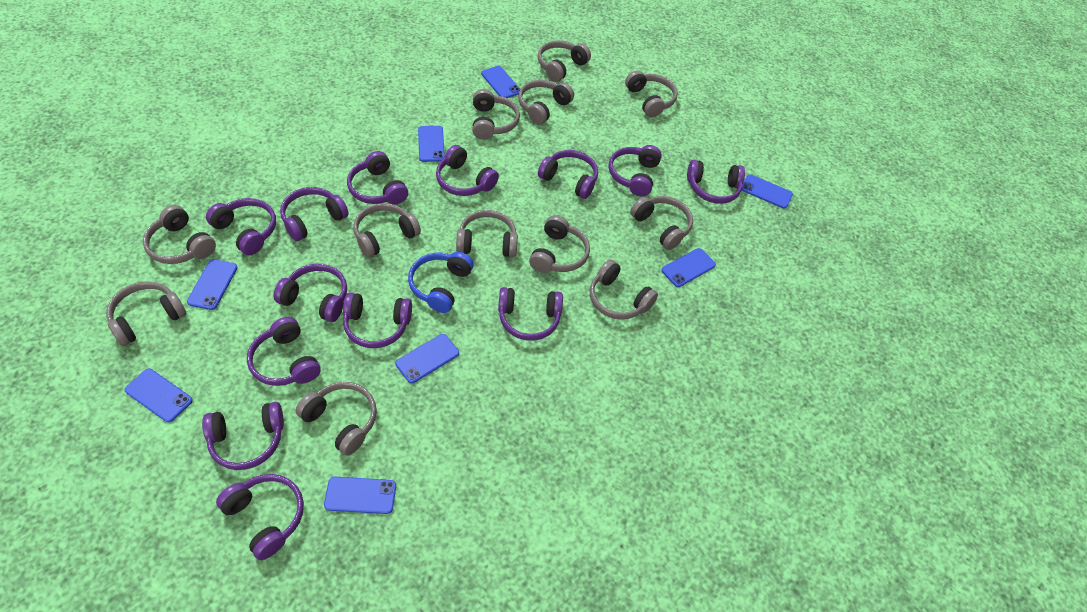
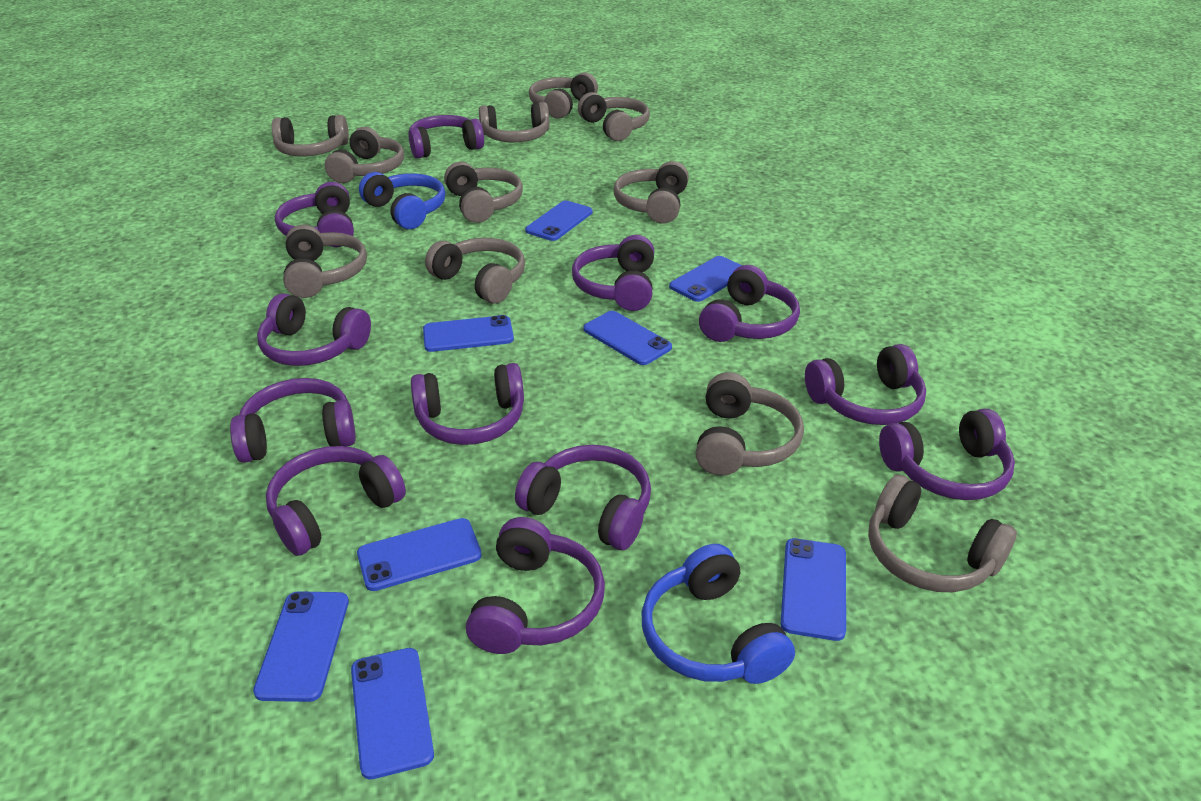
blue headphones: [408,252,474,313] = 1 -> [359,172,445,229] [642,544,795,684] = 2
grey headphones: [106,282,186,346] [143,205,216,264] [296,382,377,456] [353,203,421,258] [456,210,518,257] [472,89,520,140] [518,80,574,125] [529,215,590,273] [538,40,591,82] [590,260,658,320] [625,70,678,117] [630,196,693,250] = 12 -> [272,115,349,156] [283,225,367,298] [325,127,404,183] [425,238,525,304] [444,162,523,223] [479,102,549,142] [529,72,598,119] [578,92,650,141] [613,161,689,224] [695,372,804,476] [868,475,1017,592] = 11
purple headphones: [202,402,284,470] [206,198,276,255] [216,474,304,560] [247,317,321,386] [273,264,347,322] [280,187,349,241] [343,293,412,348] [347,151,408,205] [436,145,499,196] [498,287,563,341] [538,150,598,199] [608,145,662,196] [687,160,745,204] = 13 -> [230,378,356,463] [257,293,371,366] [266,446,406,556] [275,182,354,247] [408,115,484,158] [411,363,524,445] [466,517,605,654] [515,445,651,550] [572,235,654,311] [699,265,800,342] [805,344,926,425] [879,409,1015,500] = 12

